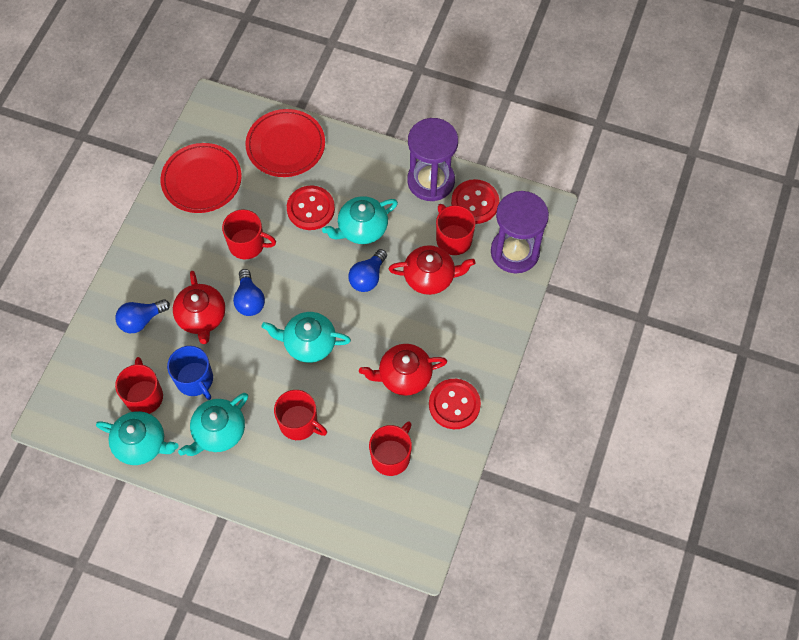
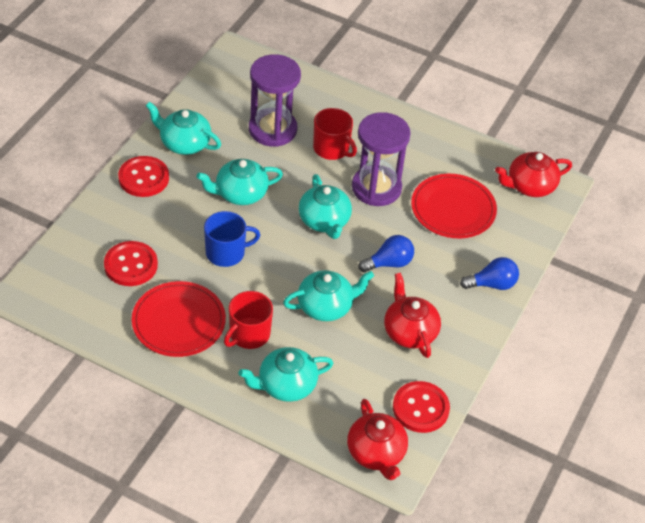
blue light bulb: [115,299,170,333] [233,269,265,316] [348,249,387,292] = 3 -> [358,235,414,273] [460,257,519,290] = 2
red mug: [115,357,163,414] [222,209,276,259] [274,390,327,440] [369,422,412,476] [436,204,475,255] = 5 -> [224,291,273,349] [313,108,357,160] = 2
turquoise teapot: [96,411,179,465] [178,393,248,456] [262,312,351,363] [322,196,398,244] = 4 -> [146,102,221,155] [196,159,283,205] [238,347,334,402] [283,270,374,321] [299,174,352,239] = 5

